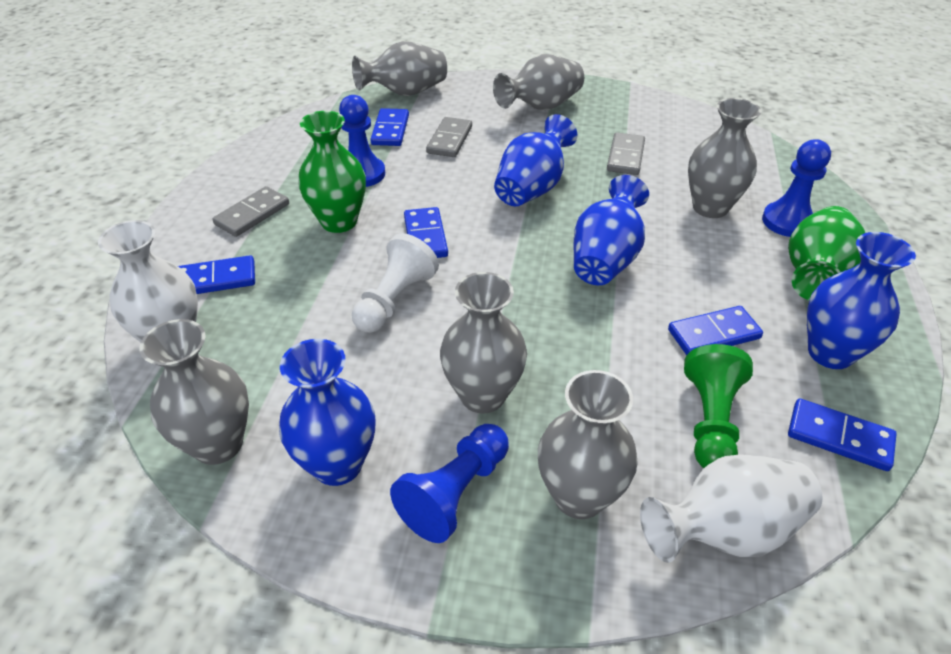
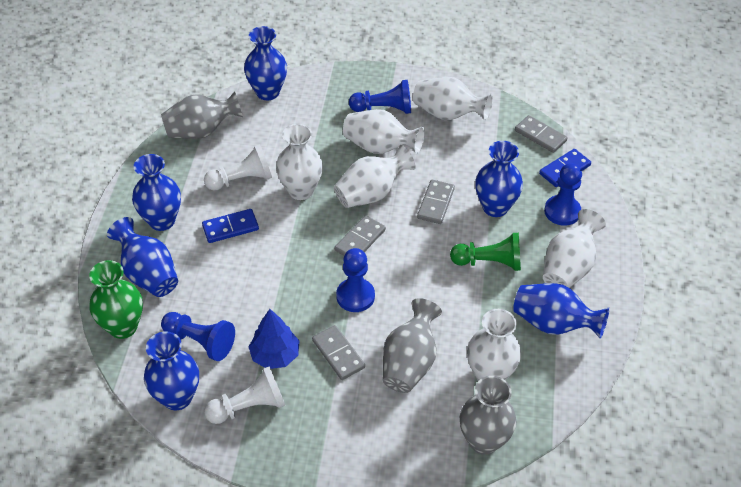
blue domino: [178,255,255,294] [370,108,409,146] [404,207,448,258] [668,306,763,355] [788,398,897,471] = 5 -> [202,209,259,243] [539,149,591,187] = 2
blue pawn: [339,95,385,187] [390,424,509,543] [762,139,831,237] = 3 -> [161,312,235,361] [336,248,375,312] [349,80,411,114] [544,163,582,226] = 4
blue tree: none = 0 -> [249,309,299,369] = 1
blue vase: [279,339,376,486] [494,114,578,206] [573,175,649,285] [807,232,916,369] = 4 -> [107,217,178,297] [132,154,181,231] [144,332,199,410] [244,26,287,100] [475,141,523,217] [513,283,609,339] = 6
green vase: [298,111,366,233] [788,206,865,301] = 2 -> [89,260,143,339] = 1
grey domino: [212,186,289,237] [426,117,472,157] [607,132,645,175] = 3 -> [312,325,365,380] [335,215,386,256] [417,180,455,224] [515,115,567,153] = 4
grey vase: [139,319,249,465] [352,41,447,96] [440,272,527,414] [493,54,584,110] [538,370,638,519] [688,98,761,218] = 6 -> [161,91,243,139] [383,298,442,393] [460,376,516,455] = 3
white pawn: [352,233,439,333] = 1 -> [204,144,272,191] [204,366,285,424] = 2
white vase: [98,220,198,342] [640,454,823,563] = 2 -> [276,124,323,200] [334,145,416,208] [343,109,425,154] [413,77,493,120] [467,309,521,381] [543,209,606,288] = 6

